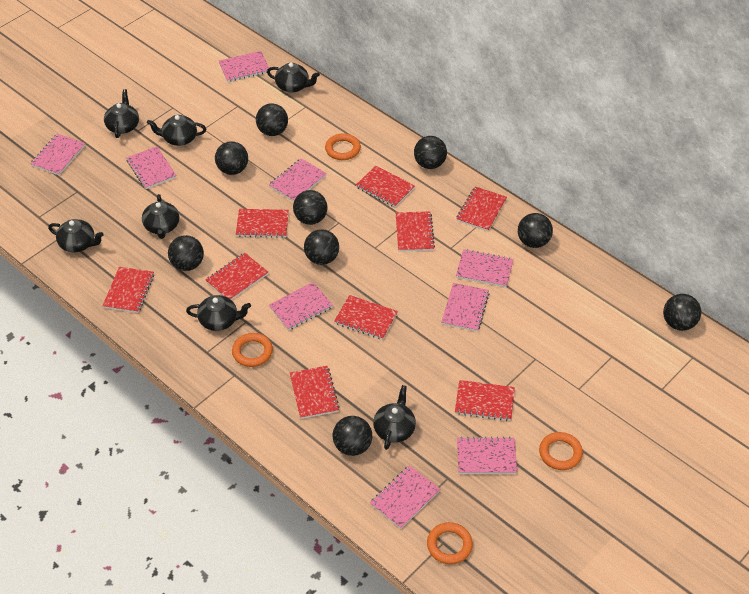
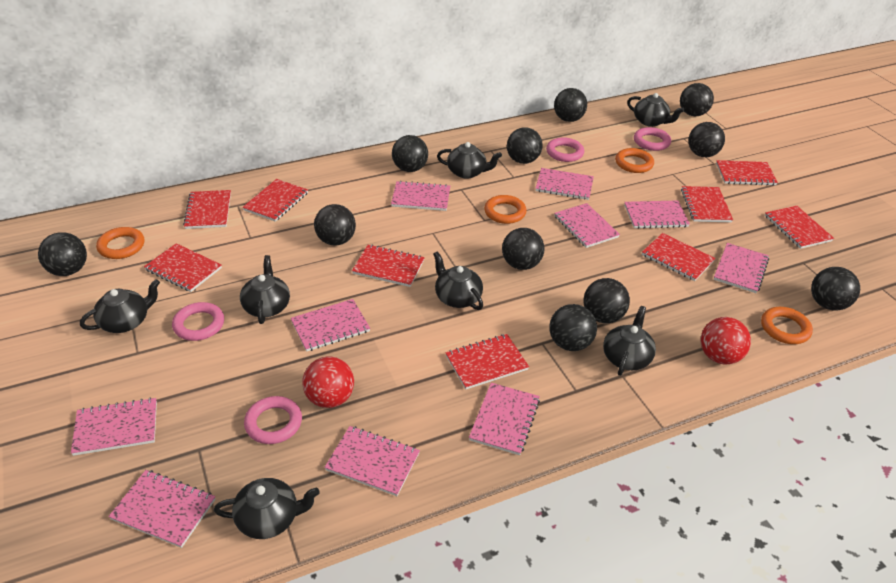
black ball: [168,235,204,271] [215,141,248,175] [256,103,288,136] [293,190,327,225] [304,229,339,265] [333,416,372,456] [414,136,447,169] [518,213,553,248] [663,294,701,331] = 9 -> [38,232,87,276] [314,204,356,246] [392,135,428,172] [502,228,545,270] [507,127,543,164] [549,304,597,351] [554,88,587,122] [584,278,630,323] [680,83,714,116] [688,122,725,157] [811,267,860,311] = 11
pink notebook: [30,134,85,175] [126,146,177,189] [219,51,269,82] [269,158,327,202] [269,282,333,330] [370,465,440,529] [442,283,489,332] [456,249,514,287] [457,437,517,474] = 9 -> [71,398,157,456] [108,470,215,548] [291,299,370,352] [324,426,420,496] [391,181,450,211] [469,383,540,455] [535,168,594,200] [554,203,620,248] [624,200,690,229] [714,243,769,293] = 10
pink ring: none = 0 -> [172,302,224,341] [244,396,302,444] [546,137,584,162] [634,127,671,151] = 4
red ball: none = 0 -> [302,357,354,408] [701,317,751,364] = 2

